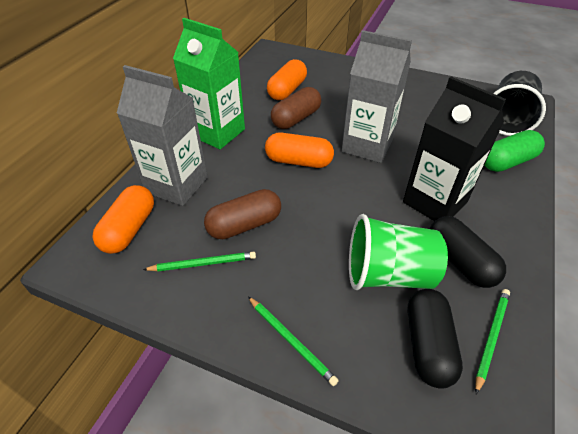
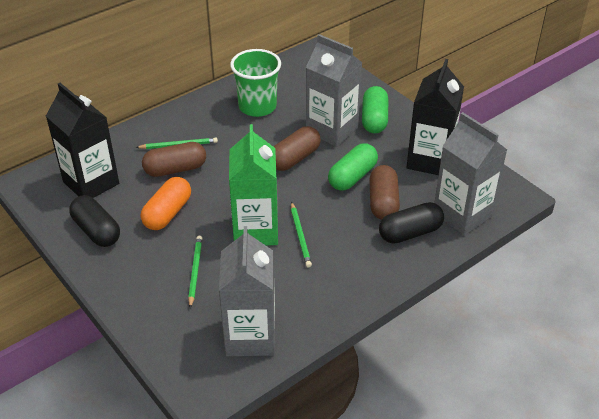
black carton: [403,77,506,221] = 1 -> [46,83,119,198] [406,59,464,175] = 2
black cup: [493,71,546,136] = 1 -> none = 0
brown capsule: [204,189,281,239] [271,87,321,129] = 2 -> [142,142,206,177] [273,126,321,171] [369,165,400,220] = 3
green capsule: [485,130,545,172] = 1 -> [328,143,378,191] [362,86,388,133] = 2
grey carton: [117,65,208,206] [342,30,412,163] = 2 -> [219,226,275,356] [306,34,362,147] [434,112,507,235] = 3
orange capsule: [92,185,154,254] [265,133,334,168] [267,59,307,100] = 3 -> [141,177,191,230] = 1

